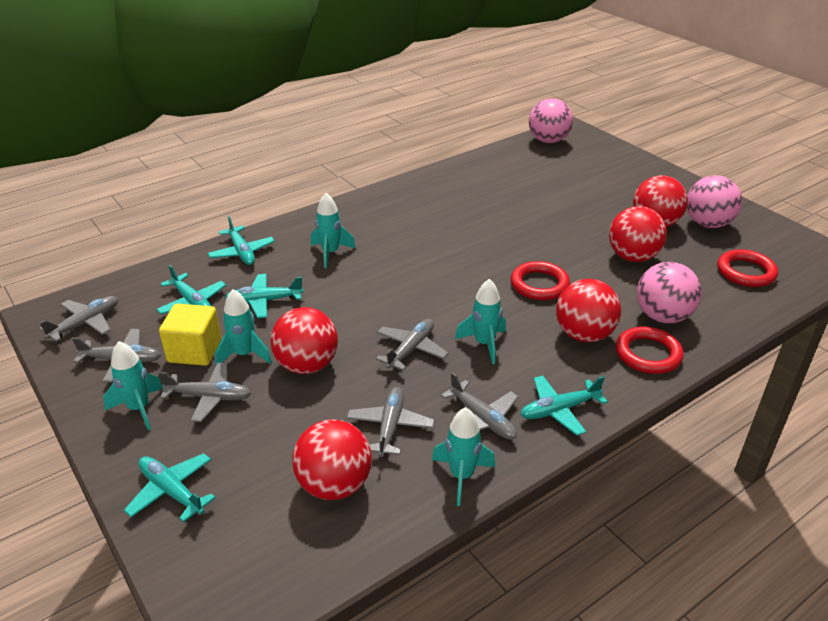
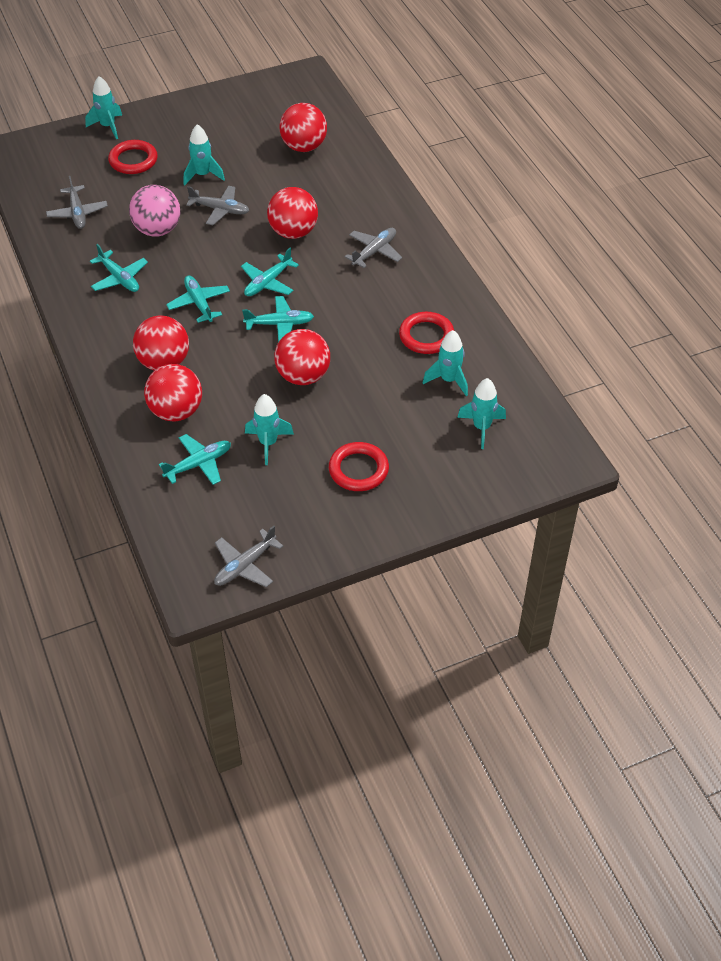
grey plane: [40,296,118,342] [72,329,161,383] [159,362,251,422] [346,387,435,457] [376,319,449,371] [441,372,519,440] = 6 -> [46,176,108,229] [186,186,249,225] [214,526,283,587] [345,228,402,268] = 4
pink ball: [529,98,573,143] [637,262,702,323] [687,175,742,228] = 3 -> [129,185,180,237] = 1
yellow cube: [159,304,221,366] = 1 -> none = 0

